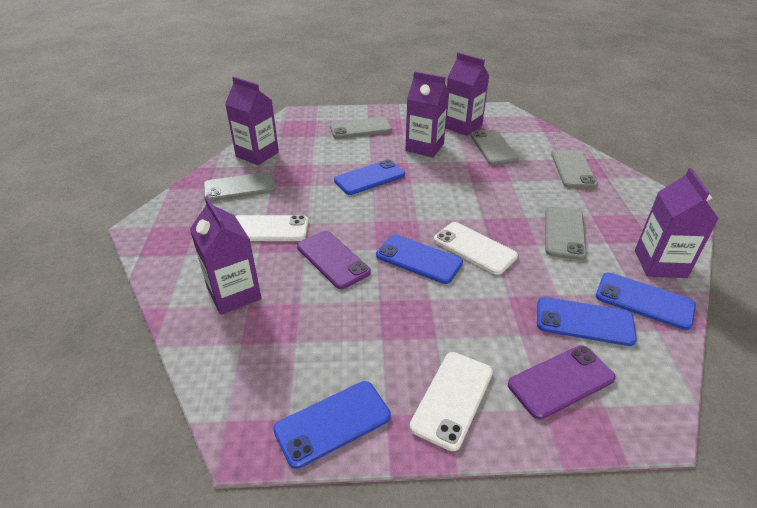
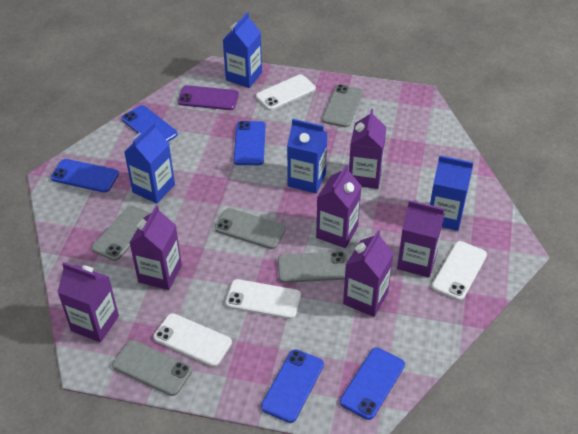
blue carton: none = 0 -> [124,122,175,203] [223,12,262,88] [287,119,328,193] [430,155,473,231] = 4
purple carton: [190,196,262,315] [225,77,279,165] [405,71,449,157] [445,52,489,136] [635,168,719,278] = 5 -> [57,262,119,342] [130,205,182,290] [316,164,362,248] [343,230,394,317] [349,109,386,189] [397,200,445,277] = 6
purple phone: [297,231,371,289] [508,345,616,420] = 2 -> [178,85,239,110] = 1
white phone: [235,215,308,241] [410,352,493,451] [434,222,518,275] = 3 -> [154,313,232,367] [225,279,301,319] [256,75,316,110] [432,241,487,301] = 4

